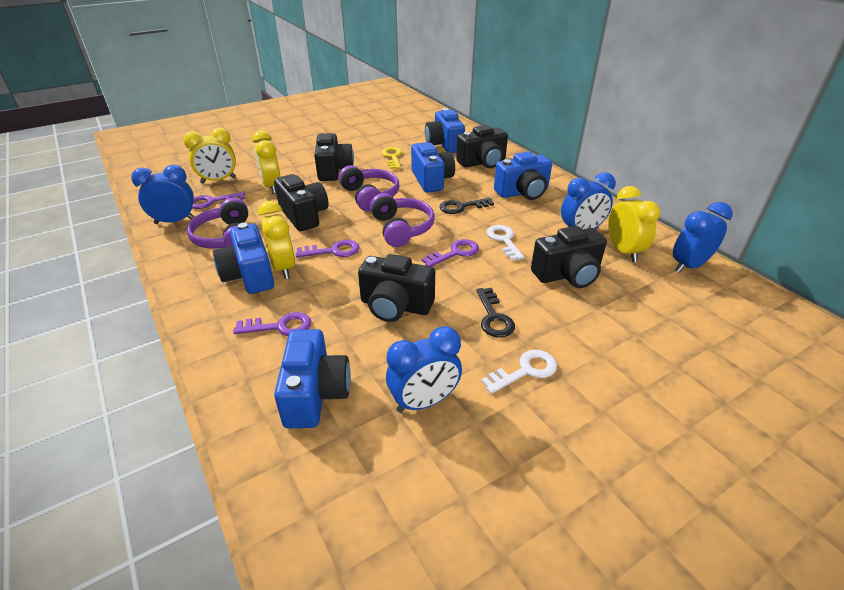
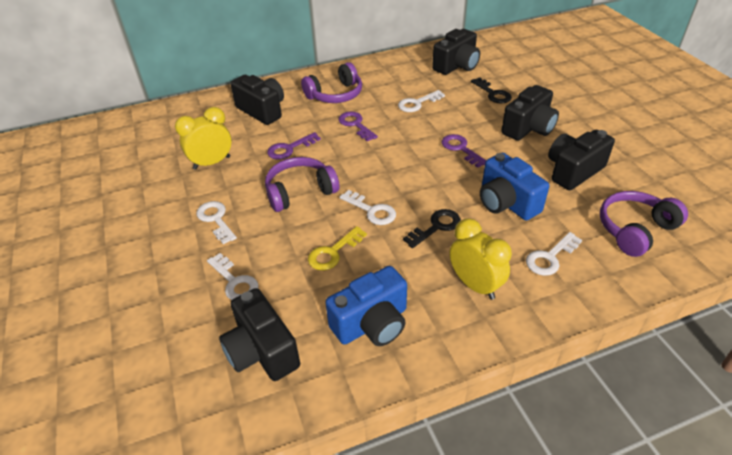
blue camera: [213,223,274,294] [274,329,351,428] [411,142,455,193] [425,108,465,153] [494,151,552,200] = 5 -> [325,266,407,346] [480,152,549,221] = 2
blue clock: [131,165,194,224] [386,326,462,413] [561,173,616,229] [673,202,733,273] = 4 -> none = 0
purple key: [192,192,245,209] [233,312,311,336] [296,240,360,257] [421,239,479,267] = 4 -> [267,132,321,160] [338,111,378,141] [442,134,486,168] = 3
white key: [481,350,557,394] [487,225,525,261] = 2 -> [196,201,237,244] [207,253,258,300] [340,190,396,225] [398,90,445,112] [526,232,582,276] = 5
yellow clock: [183,128,236,184] [252,130,281,194] [258,201,295,279] [608,186,660,262] = 4 -> [175,107,232,170] [449,218,512,300] = 2

